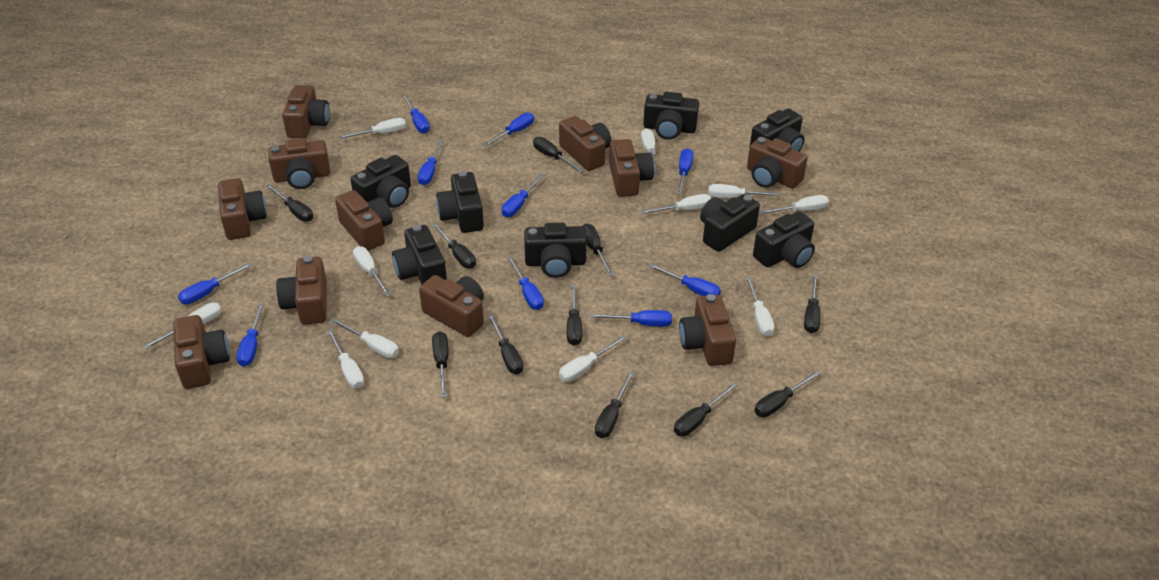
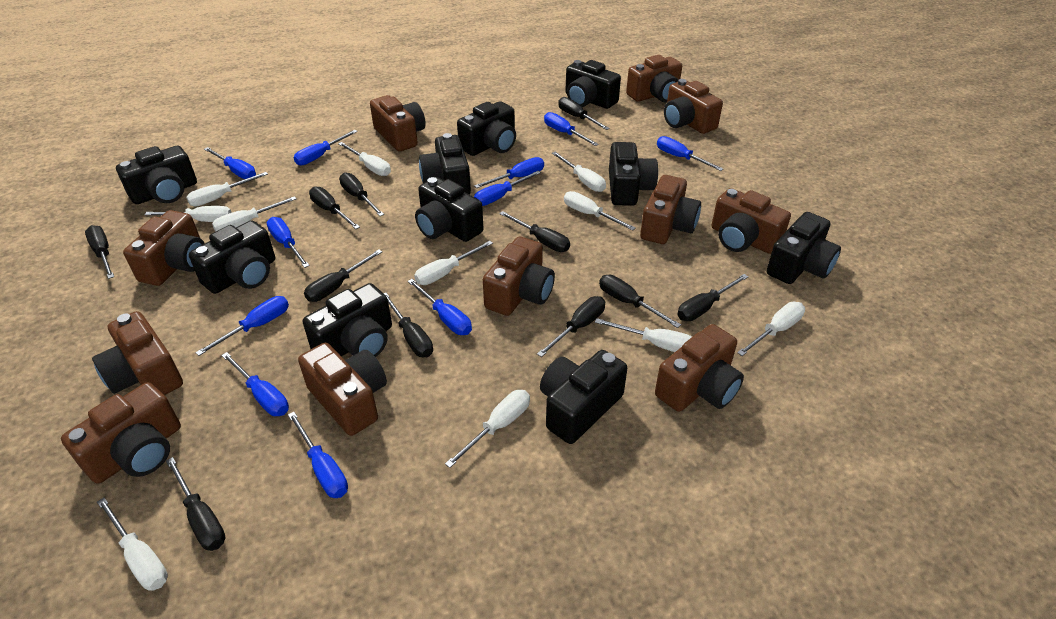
black camera: [350,155,411,208] [392,225,447,284] [436,171,484,233] [524,223,587,278] [643,92,699,140] [700,194,760,252] [749,108,805,152] [753,211,815,268] = 8 -> [116,146,197,204] [189,220,275,294] [303,283,392,357] [415,177,484,242] [419,133,471,195] [457,101,516,156] [540,350,627,444] [565,60,621,109] [609,142,658,206] [766,212,841,284] = 10
blue screwdriver: [178,262,253,304] [236,303,264,367] [402,95,430,133] [418,140,444,185] [483,113,534,147] [501,174,544,217] [507,256,544,310] [590,310,672,327] [648,264,721,296] [677,148,694,195] = 10 -> [195,296,289,356] [204,147,256,179] [221,352,289,416] [267,217,310,268] [288,412,348,498] [293,130,358,165] [407,279,472,335] [474,157,544,188] [474,171,541,206] [544,112,599,146] [657,136,723,171] = 11

